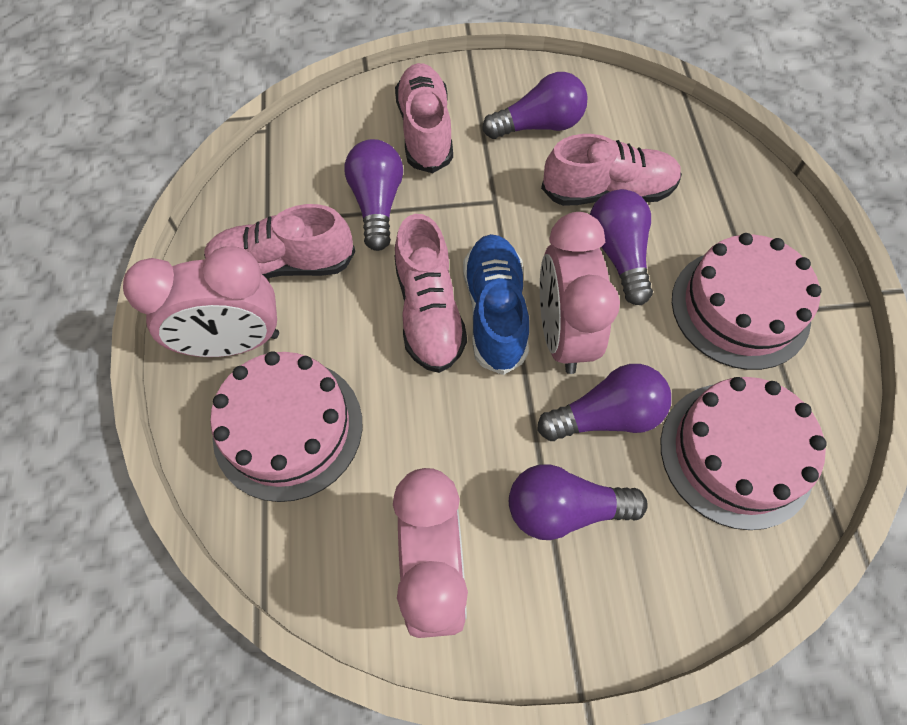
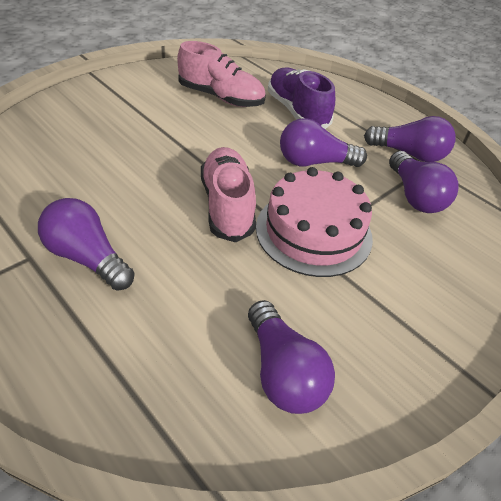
blue shoe: [463,234,529,375] = 1 -> none = 0
pink cake: [210,351,362,502] [660,377,826,530] [672,233,822,370] = 3 -> [256,167,373,277] = 1
pink clock: [123,246,279,357] [393,468,468,638] [540,212,620,374] = 3 -> none = 0
pink shoe: [204,204,355,279] [394,214,467,373] [395,63,453,173] [541,134,682,206] = 4 -> [177,41,266,107] [201,147,256,243] = 2
purple shoe: none = 0 -> [268,68,335,129] = 1

